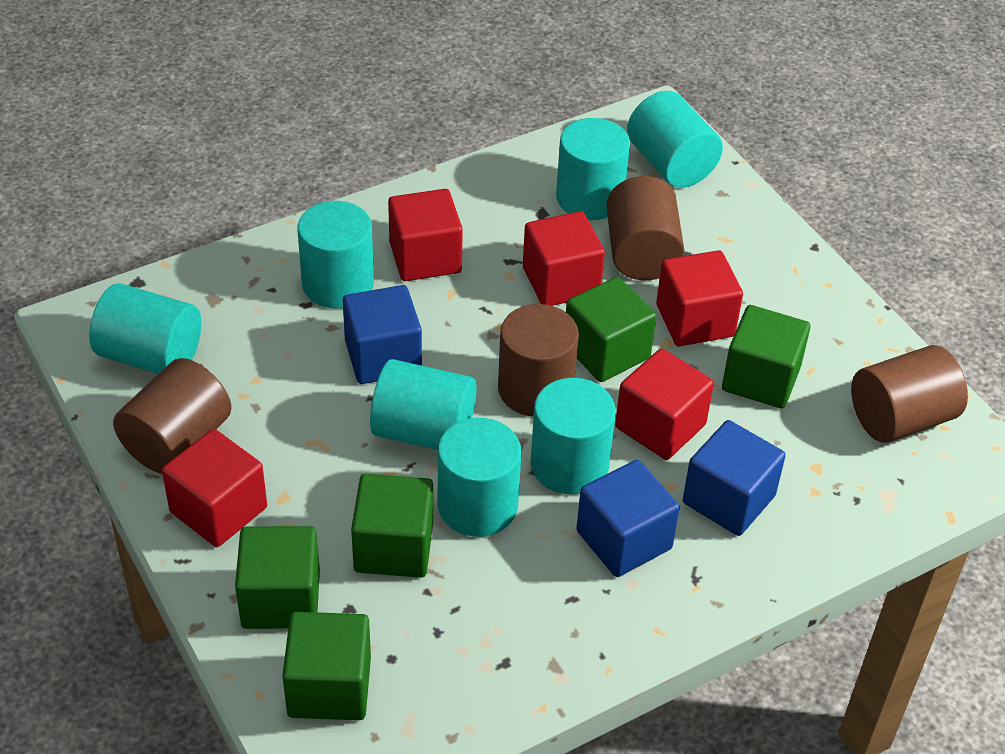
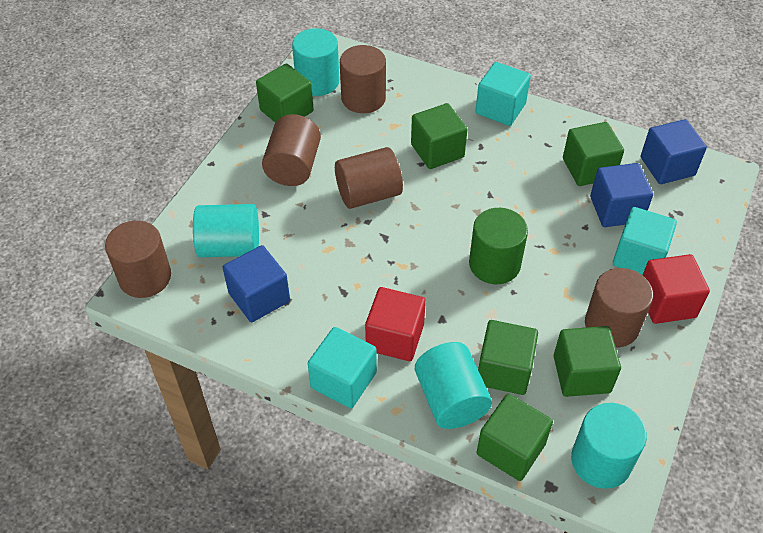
brown cylinder: [113,358,232,474] [498,304,579,417] [606,176,685,280] [851,345,968,443] = 4 -> [105,221,171,298] [262,114,321,186] [335,147,403,209] [340,45,386,113] [585,268,653,348] = 5
green cube: [235,526,320,629] [282,612,371,720] [351,474,433,578] [566,277,656,382] [722,305,811,409] = 5 -> [256,63,314,123] [411,103,468,169] [477,394,553,481] [478,320,538,395] [554,326,621,397] [563,122,624,186] = 6
green cylinder: none = 0 -> [469,208,528,284] = 1
red cube: [162,429,267,547] [388,189,463,281] [523,211,605,306] [615,349,714,460] [656,250,743,347] = 5 -> [365,287,426,361] [643,254,710,324] = 2
turquoise cube: none = 0 -> [308,327,377,408] [475,62,531,126] [613,207,677,275] = 3
turquoise cylinder: [89,283,201,374] [297,201,374,308] [370,359,477,450] [438,418,521,537] [530,378,616,495] [556,118,630,220] [627,91,723,188] = 7 -> [193,204,259,257] [292,28,340,96] [415,342,492,429] [571,403,647,489] = 4

